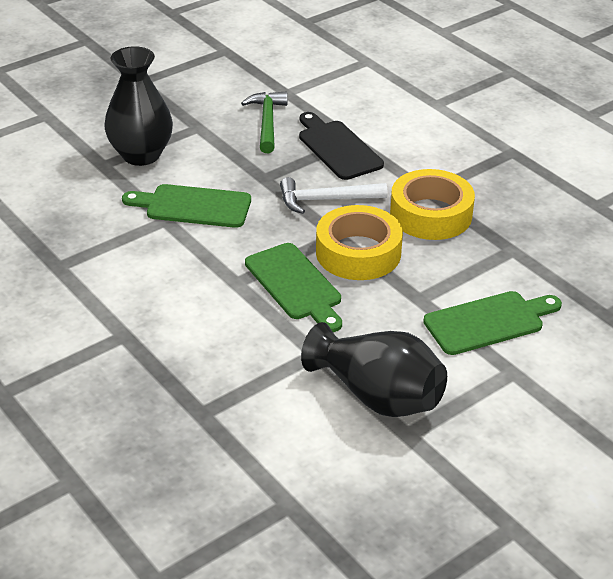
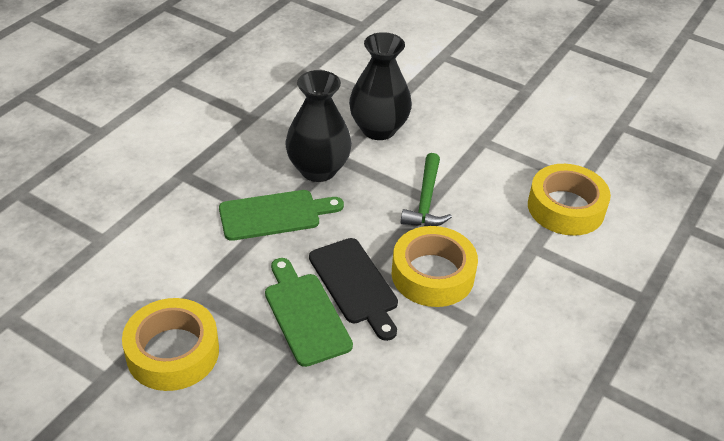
green cutting board: [122,184,251,228] [245,243,342,332] [423,291,562,355] = 3 -> [219,190,344,241] [265,258,353,367] = 2
white hammer: [280,177,387,214] = 1 -> none = 0
yellow tape: [316,205,403,280] [390,169,475,240] = 2 -> [122,298,219,391] [392,226,478,307] [528,164,611,236] = 3

